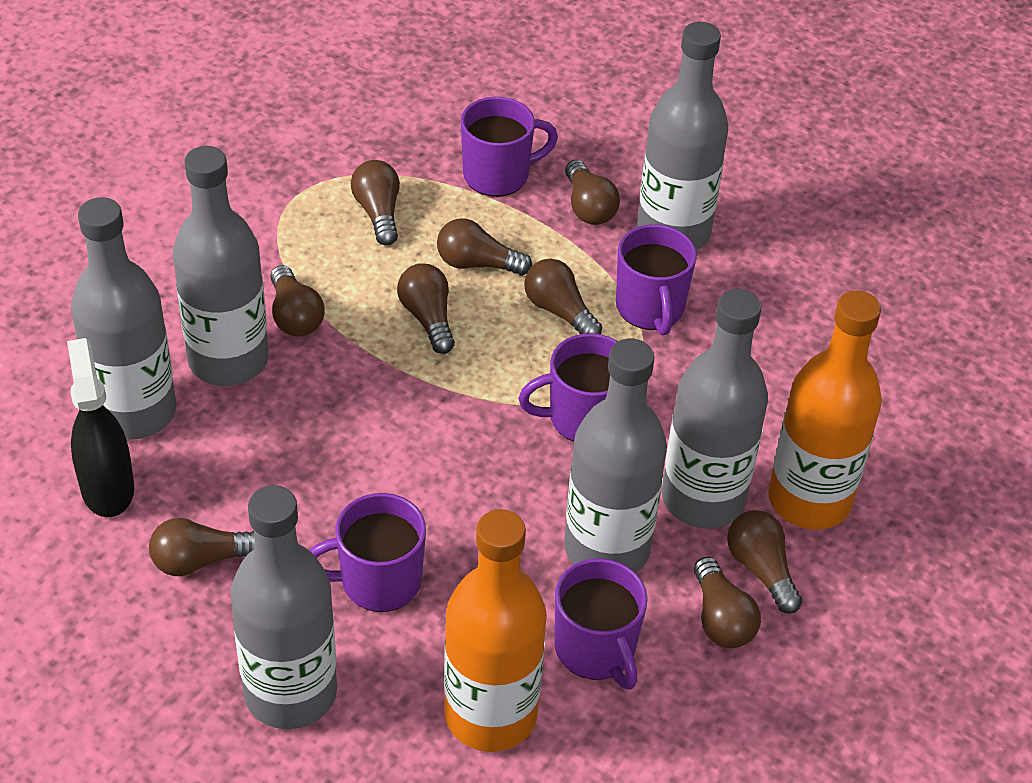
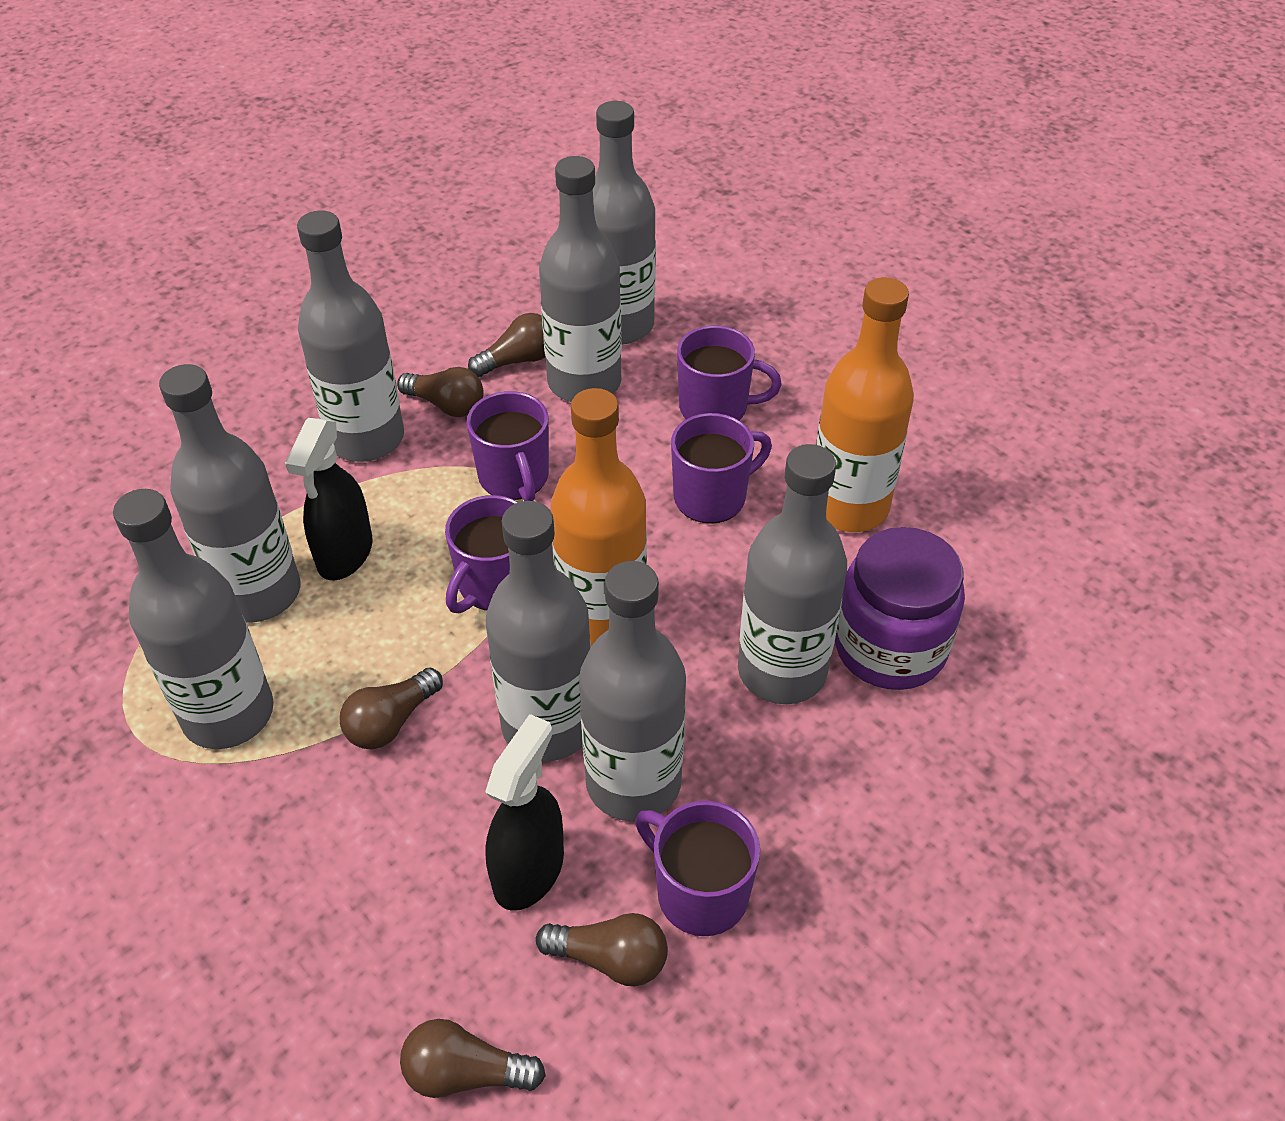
black spray bottle: [67,338,134,517] = 1 -> [285,418,372,580] [485,714,564,911] = 2
brown light bulb: [149,518,255,576] [270,265,325,336] [351,160,400,246] [397,263,455,354] [437,218,532,276] [524,259,602,334] [565,160,620,225] [694,557,761,648] [727,510,802,614] = 9 -> [340,668,443,749] [397,367,484,417] [400,1019,546,1098] [468,313,545,377] [536,913,668,986] = 5
grey bottle: [71,197,176,440] [173,146,269,386] [230,485,337,729] [564,339,667,573] [637,22,728,250] [662,289,768,529] = 6 -> [113,489,273,749] [159,364,300,623] [297,210,404,462] [486,501,591,761] [539,156,622,402] [579,561,686,821] [593,101,656,345] [738,444,847,704] = 8
purple jar: none = 0 -> [835,527,965,690] = 1

